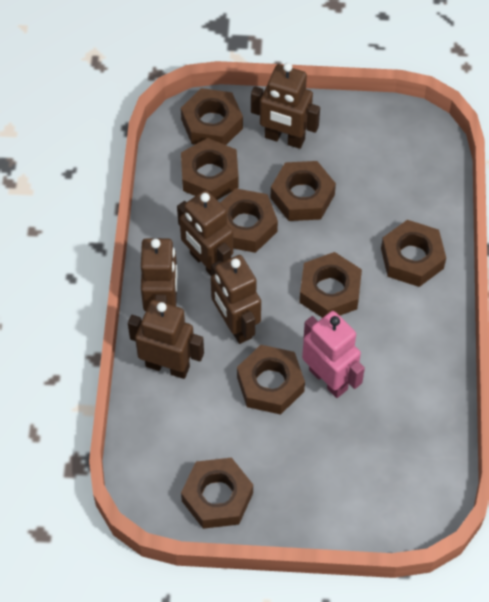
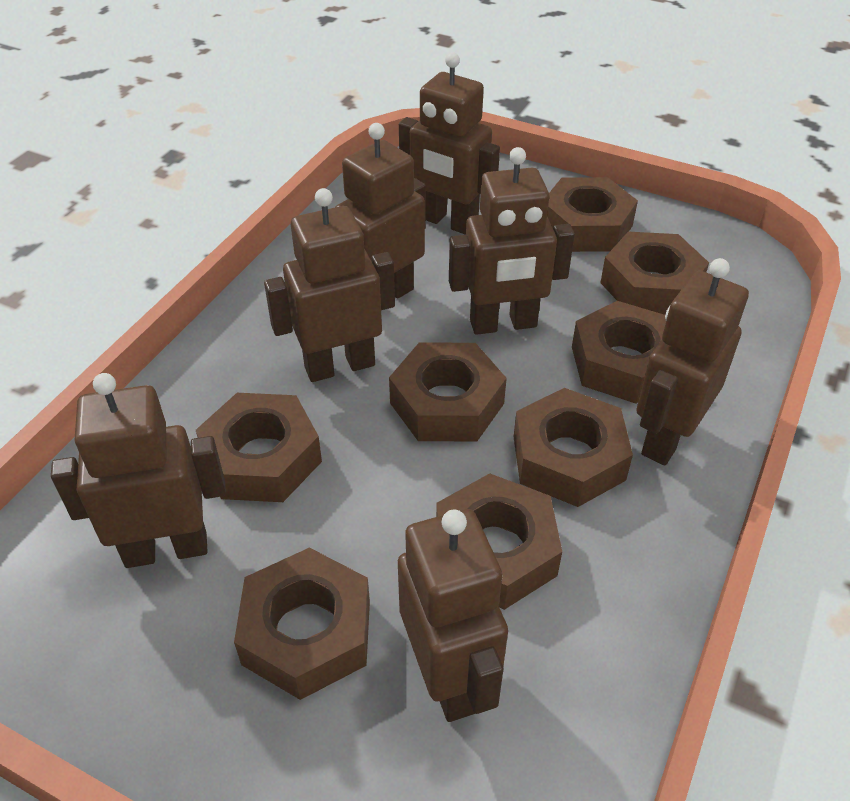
brown robot: [128,300,204,379] [141,238,178,311] [177,190,233,275] [211,255,261,344] [251,63,320,149] = 5 -> [51,373,226,568] [264,188,395,382] [336,123,426,298] [398,509,508,722] [399,52,500,235] [449,147,575,335] [636,258,749,465] = 7
pink robot: [302,311,365,398] = 1 -> none = 0

